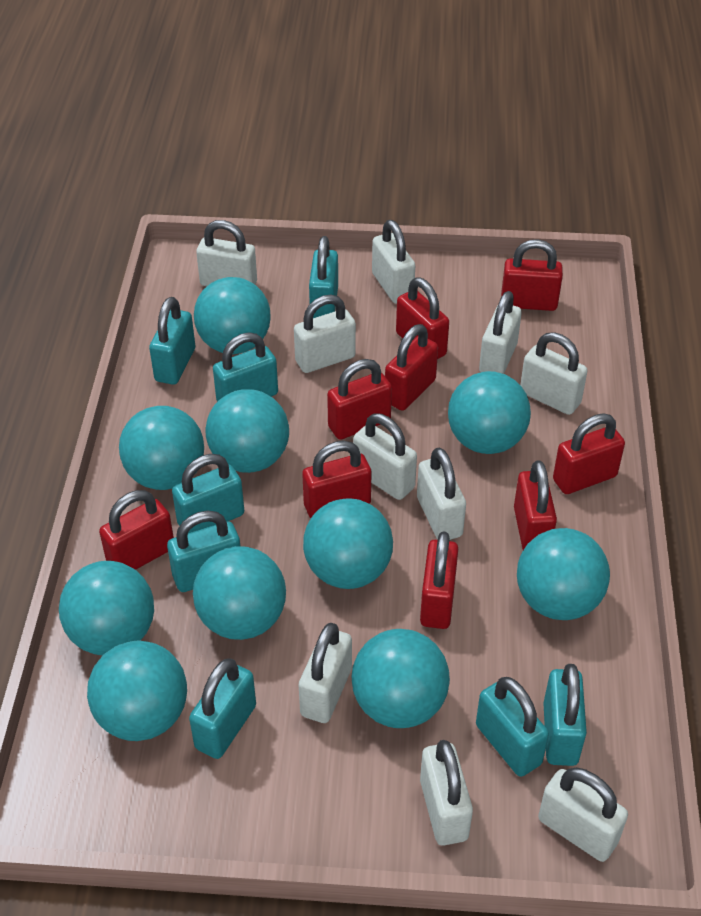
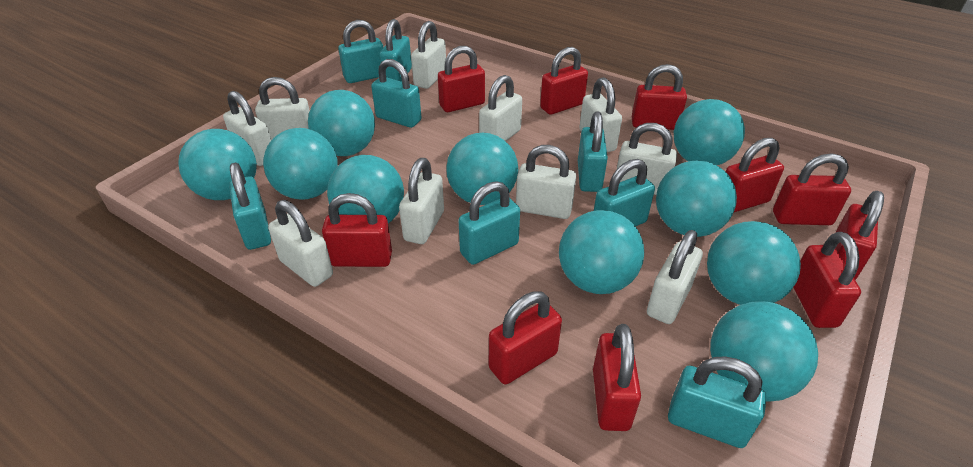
red padlock: [99,490,174,570] [302,441,372,518] [327,359,392,440] [385,324,438,411] [396,277,449,359] [420,531,458,629] [501,239,563,311] [514,460,557,550] [553,413,625,494] = 9 -> [322,193,392,267] [438,46,485,112] [489,291,562,385] [540,47,588,115] [593,324,641,431] [632,64,687,130] [726,138,784,212] [773,154,851,225] [793,232,861,328] [835,191,884,280] = 10

